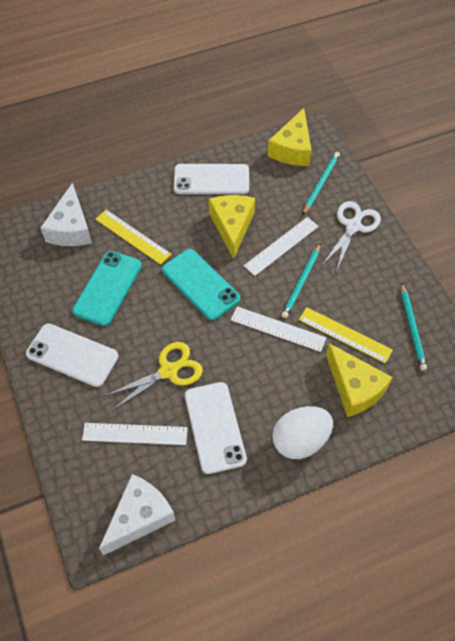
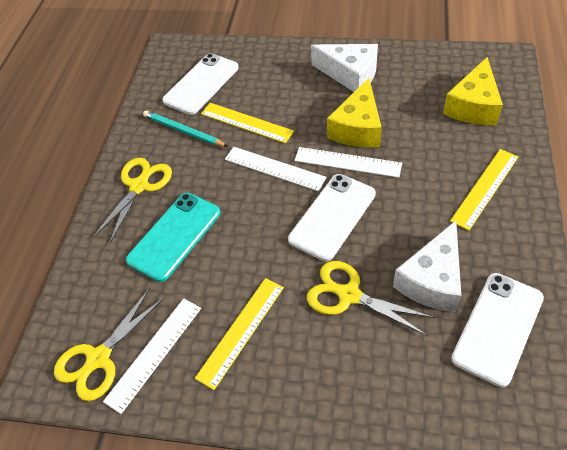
turquoise pencil: [281,243,321,318] [303,152,340,215] [401,283,427,371] = 3 -> [143,111,228,147] = 1
turquoise phone: [72,251,142,326] [162,249,240,320] = 2 -> [126,193,220,282] = 1
white egg: [272,406,333,459] = 1 -> none = 0
white scissors: [322,201,381,272] = 1 -> none = 0
yellow cheese: [209,195,255,259] [268,108,312,166] [326,343,393,417] = 3 -> [327,78,382,148] [443,57,503,125] = 2
yellow ruler: [95,210,171,265] [299,307,393,363] = 2 -> [195,278,284,390] [201,103,294,143] [450,149,518,231] = 3
yellow scissors: [104,342,203,410] = 1 -> [54,288,165,401] [92,158,172,245] [307,261,435,336] = 3

